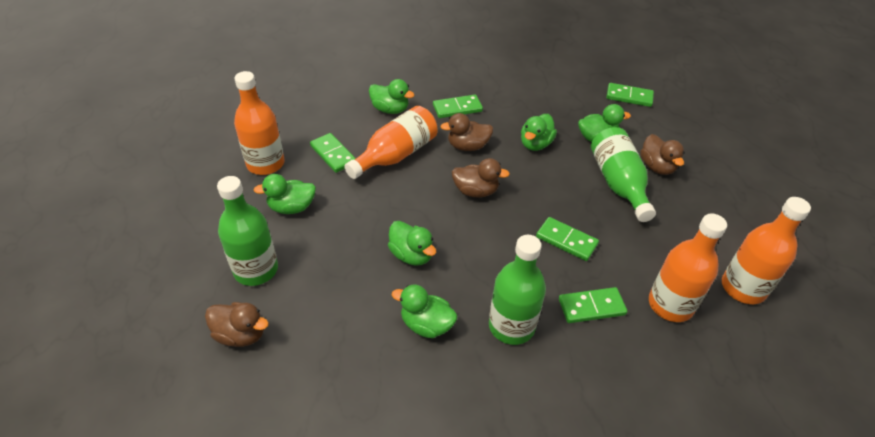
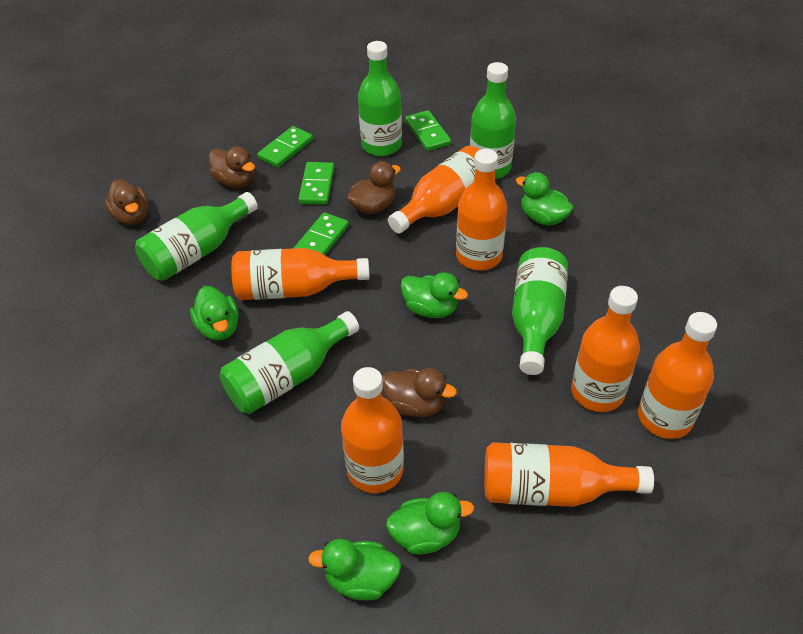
green bottle: [217,176,278,286] [489,235,546,345] [591,127,656,222] = 3 -> [135,192,258,281] [220,311,359,414] [358,41,402,156] [470,62,516,179] [512,247,568,375] = 5
green domino: [310,133,356,173] [433,95,483,118] [536,217,599,261] [559,287,627,323] [606,83,654,107] = 5 -> [257,126,313,168] [294,212,349,255] [298,162,334,205] [405,110,451,151] = 4
green duck: [254,174,316,214] [369,79,415,114] [388,221,436,266] [392,284,457,338] [521,114,557,151] [578,104,631,142] = 6 -> [190,286,239,341] [308,539,401,601] [386,492,474,555] [401,272,468,318] [516,172,573,226] = 5
orange bottle: [234,71,285,175] [344,106,437,179] [649,214,727,322] [722,197,811,304] = 4 -> [231,248,370,300] [341,367,404,493] [388,146,480,234] [456,149,507,270] [484,442,654,507] [571,286,640,412] [638,312,717,439] = 7

